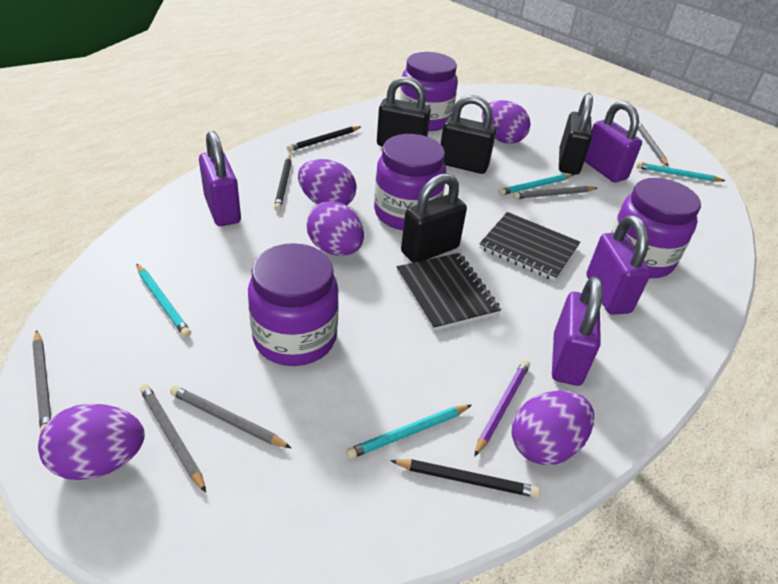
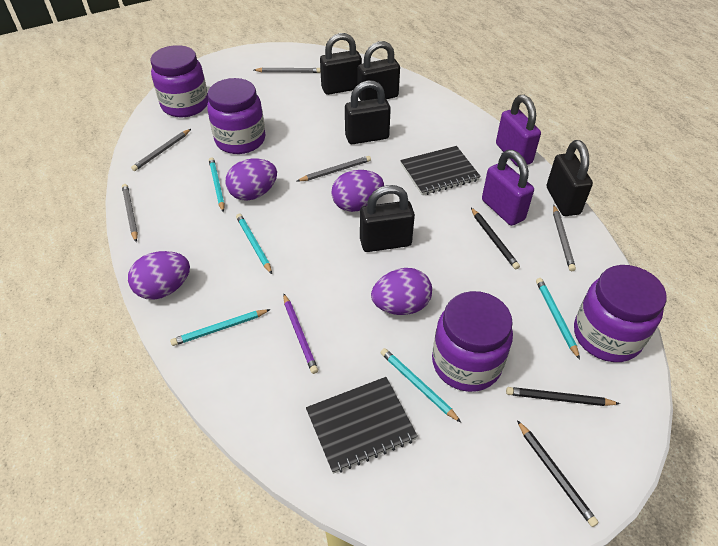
black padlock: [377,76,431,146] [401,173,467,263] [441,95,496,174] [559,93,593,175] = 4 -> [320,33,362,95] [345,80,391,144] [358,41,400,101] [360,185,415,252] [547,140,593,216] = 5
purple egg: [38,404,145,480] [298,159,357,206] [306,201,364,256] [482,100,530,144] [512,390,594,465] = 5 -> [128,251,190,300] [226,158,277,201] [331,170,384,212] [371,268,432,315] = 4
purple padlock: [199,131,241,226] [552,276,603,386] [584,101,642,183] [587,215,651,315] = 4 -> [482,150,534,226] [496,95,541,167] = 2
turquoise pencil: [136,264,191,337] [346,405,471,459] [499,174,573,195] [636,162,725,182] = 4 -> [170,309,270,346] [209,157,225,212] [236,213,272,274] [380,348,461,423] [536,278,580,360] = 5

